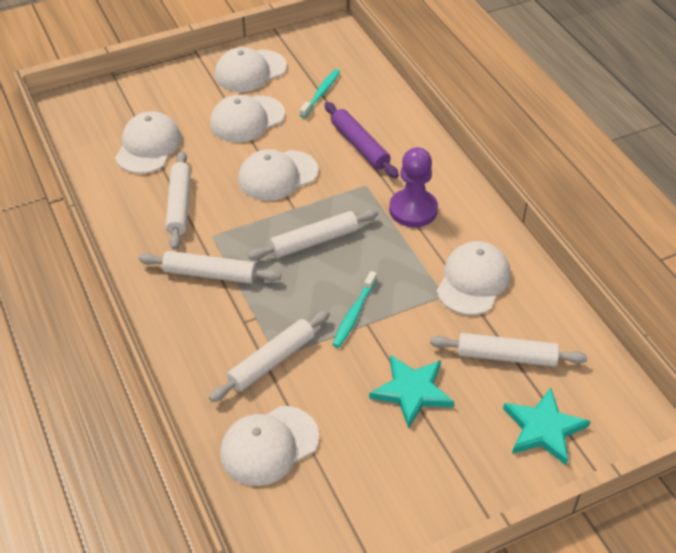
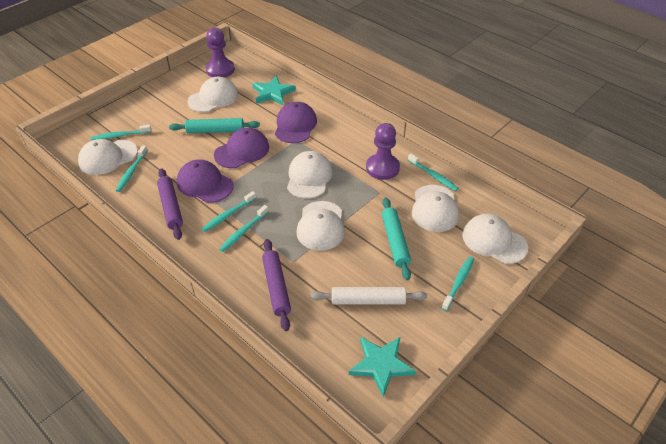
purple cap: none = 0 -> [177,159,234,203] [214,128,269,168] [275,102,317,143] = 3
purple pawn: [389,147,438,227] = 1 -> [206,28,235,78] [366,123,400,180] = 2
purple rolling pin: [325,102,399,178] = 1 -> [157,168,183,240] [262,239,291,331] = 2
turquoise rolling pin: none = 0 -> [169,118,260,133] [382,198,411,280] = 2
turquoise toothbrush: [300,69,340,118] [332,271,377,348] = 2 -> [91,125,151,141] [116,145,148,192] [202,191,256,232] [219,205,269,252] [408,154,458,191] [442,257,474,311] = 6
white rolling pin: [139,251,281,284] [165,151,191,250] [209,310,330,402] [248,209,378,260] [430,333,587,367] = 5 -> [310,287,427,305] = 1

